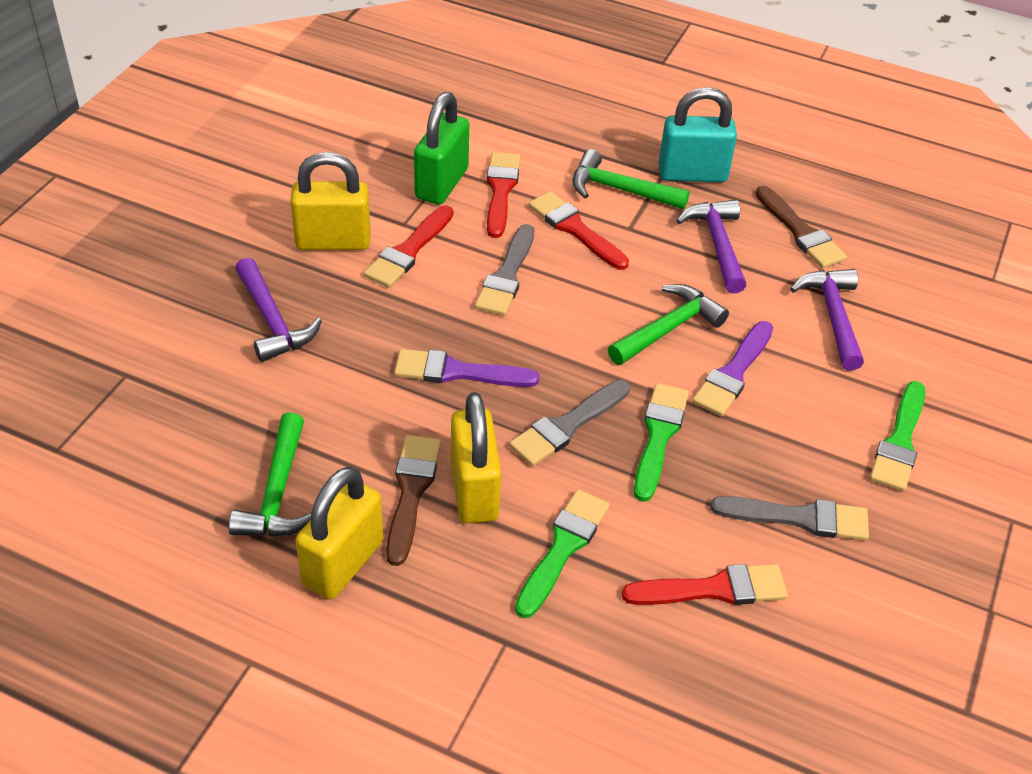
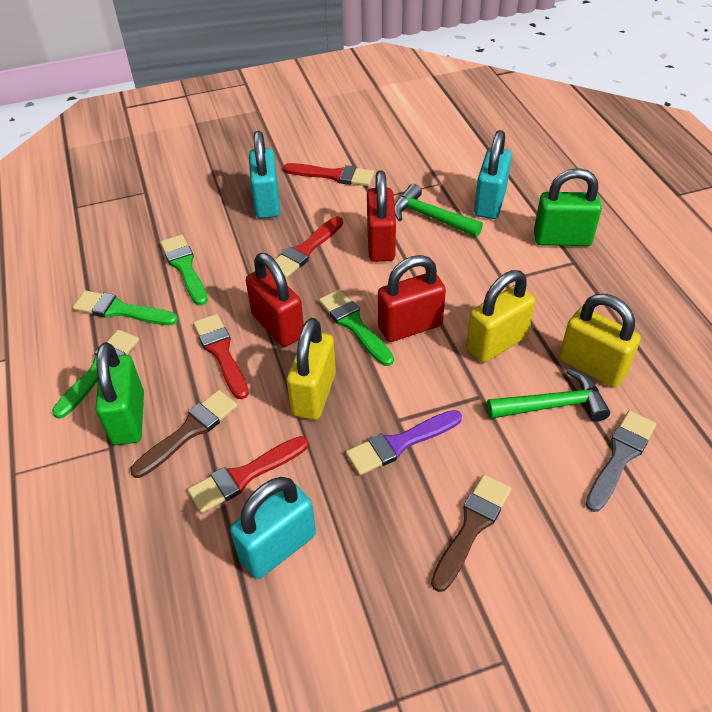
green brush: [515,489,610,618] [634,383,689,502] [870,381,925,491] = 3 -> [52,330,140,419] [73,290,178,325] [160,235,208,305] [319,289,394,366] = 4
green hammer: [228,412,311,537] [572,149,690,209] [608,284,729,365] = 3 -> [395,184,483,237] [487,368,610,421] = 2
green padlock: [414,92,469,204] = 1 -> [95,342,144,445] [534,168,602,246] = 2
grey brush: [475,224,535,316] [509,380,630,466] [710,496,869,541] = 3 -> [585,411,656,512] = 1
purple brush: [394,349,540,387] [692,321,773,416] = 2 -> [346,410,462,475] = 1
purple hammer: [235,258,322,362] [676,200,747,294] [790,269,864,371] = 3 -> none = 0
red padlock: none = 0 -> [246,253,304,347] [367,170,396,262] [378,255,446,342] = 3
turquoise padlock: [659,87,737,182] = 1 -> [230,477,316,579] [249,131,280,218] [474,130,512,219] = 3

